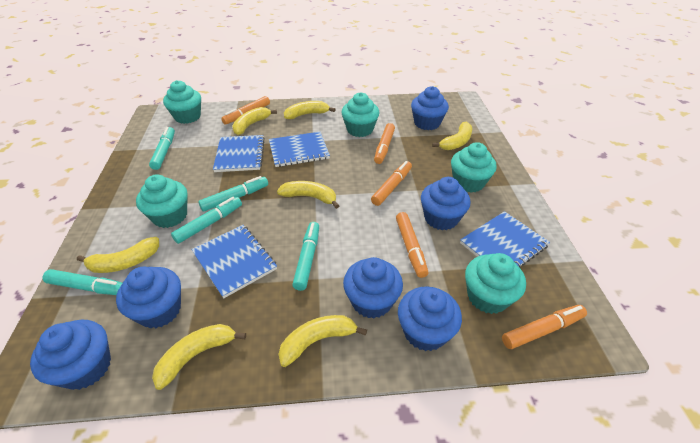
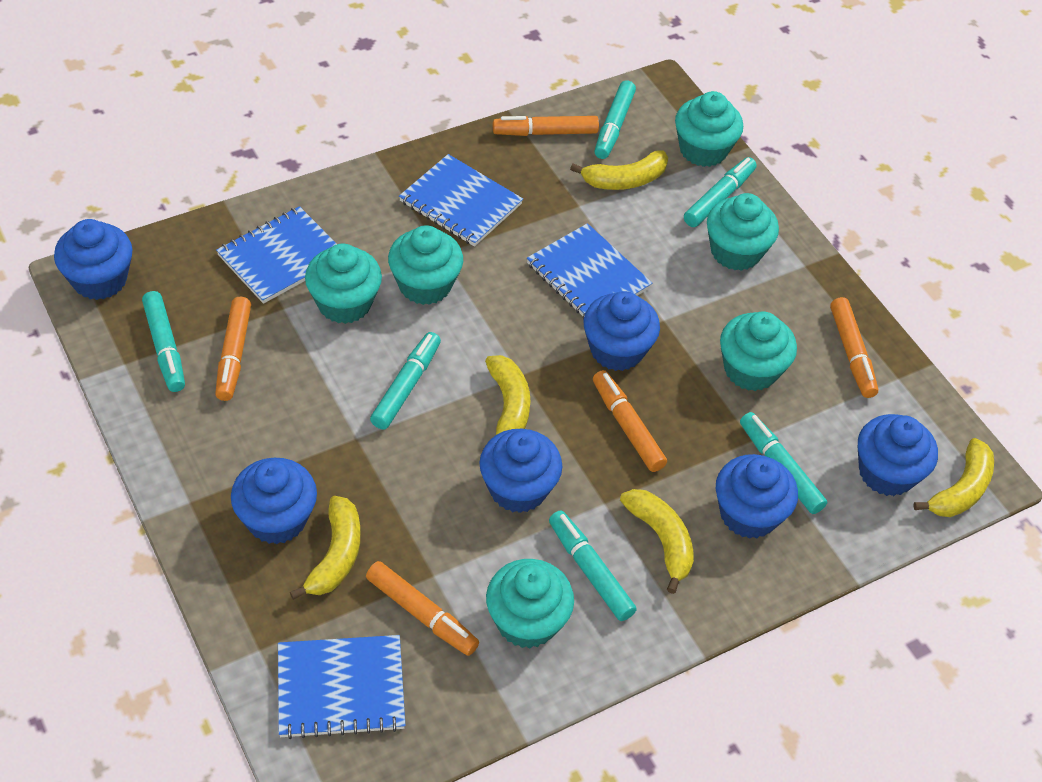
turquoise cupcake: [136,174,188,228] [163,80,201,124] [342,92,379,137] [451,142,497,193] [465,253,526,314] = 5 -> [305,244,382,324] [388,225,463,305] [486,559,574,648] [675,91,743,167] [707,193,779,271] [720,312,797,391] = 6
turquoise marker: [42,269,123,295] [149,127,175,170] [171,197,242,244] [198,176,268,212] [292,222,319,291] = 5 -> [142,291,185,392] [370,332,441,429] [549,510,637,621] [595,80,636,159] [684,157,757,227] [740,412,827,514] = 6
yellow banana: [77,237,159,273] [152,324,246,390] [232,107,277,135] [277,181,339,209] [278,315,367,367] [284,101,336,119] [432,121,472,150] = 7 -> [290,496,360,600] [485,355,530,435] [570,150,668,190] [620,489,694,594] [913,438,994,517] = 5

